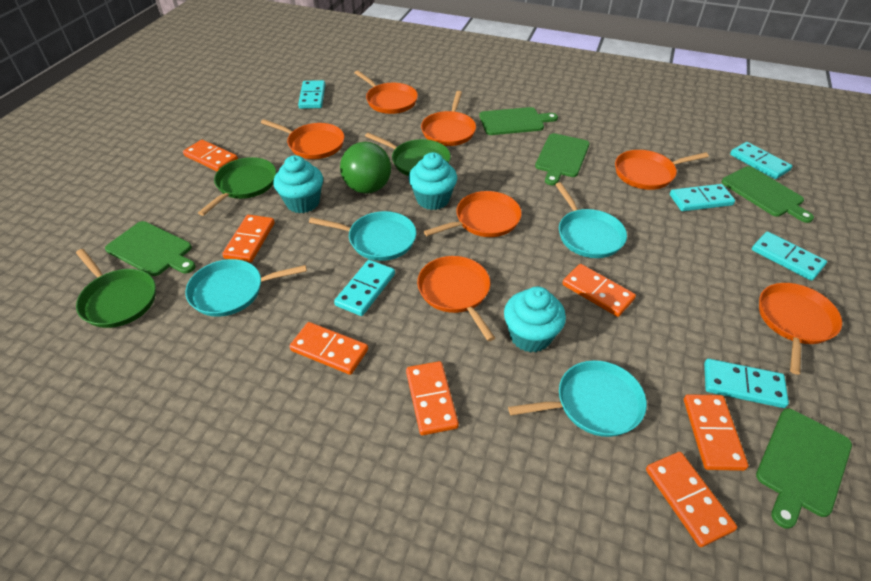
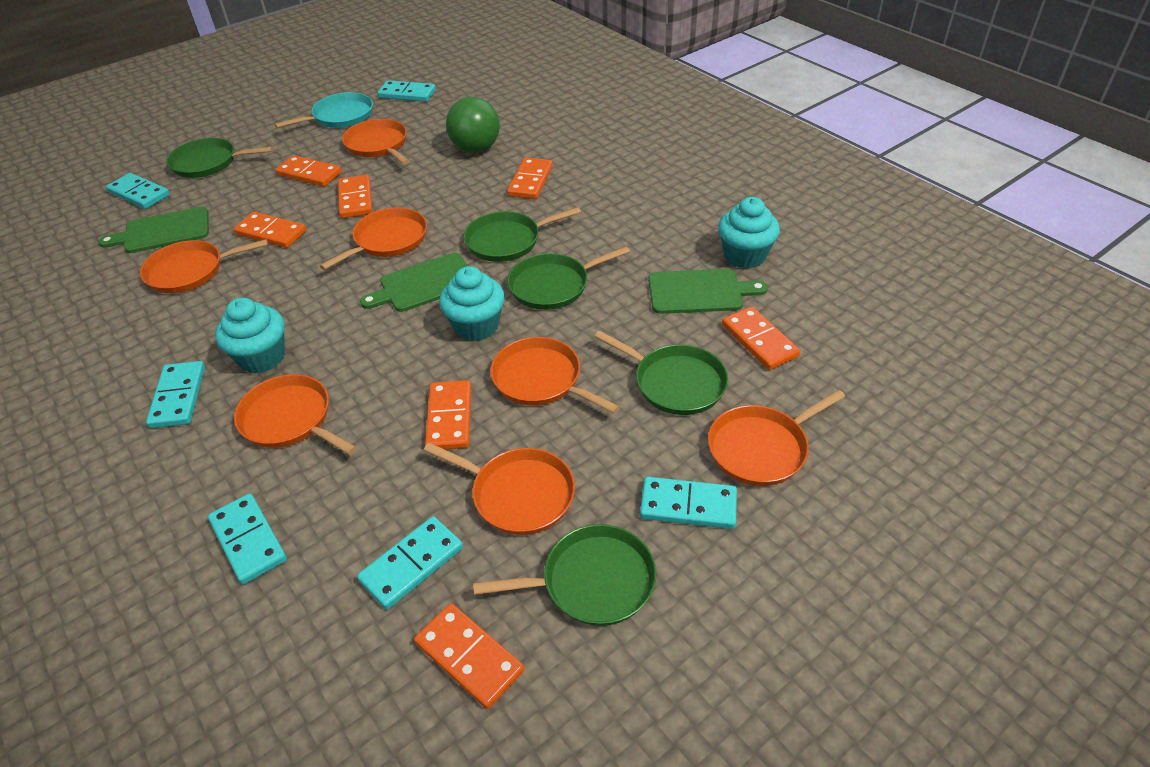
green cutting board: [105,221,196,276] [479,107,558,135] [535,133,590,185] [722,166,814,223] [756,408,852,529] = 5 -> [98,206,209,253] [360,253,468,312] [648,269,768,314] = 3
green pan: [76,249,156,328] [198,157,276,216] [365,133,451,176] = 3 -> [166,138,273,178] [464,207,581,262] [473,524,657,626] [507,246,630,310] [594,331,728,415] = 5
turquoise pan: [185,259,307,317] [309,211,416,261] [508,360,647,437] [555,182,627,258] = 4 -> [275,92,373,128] = 1

